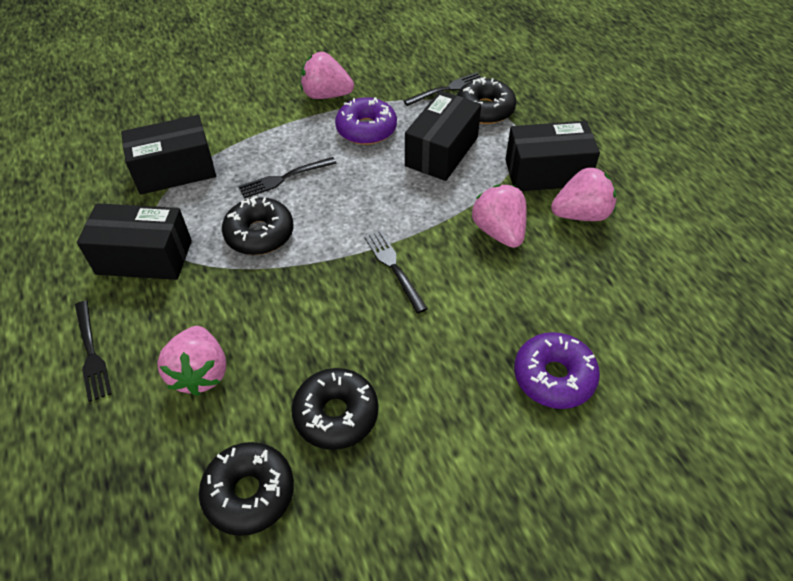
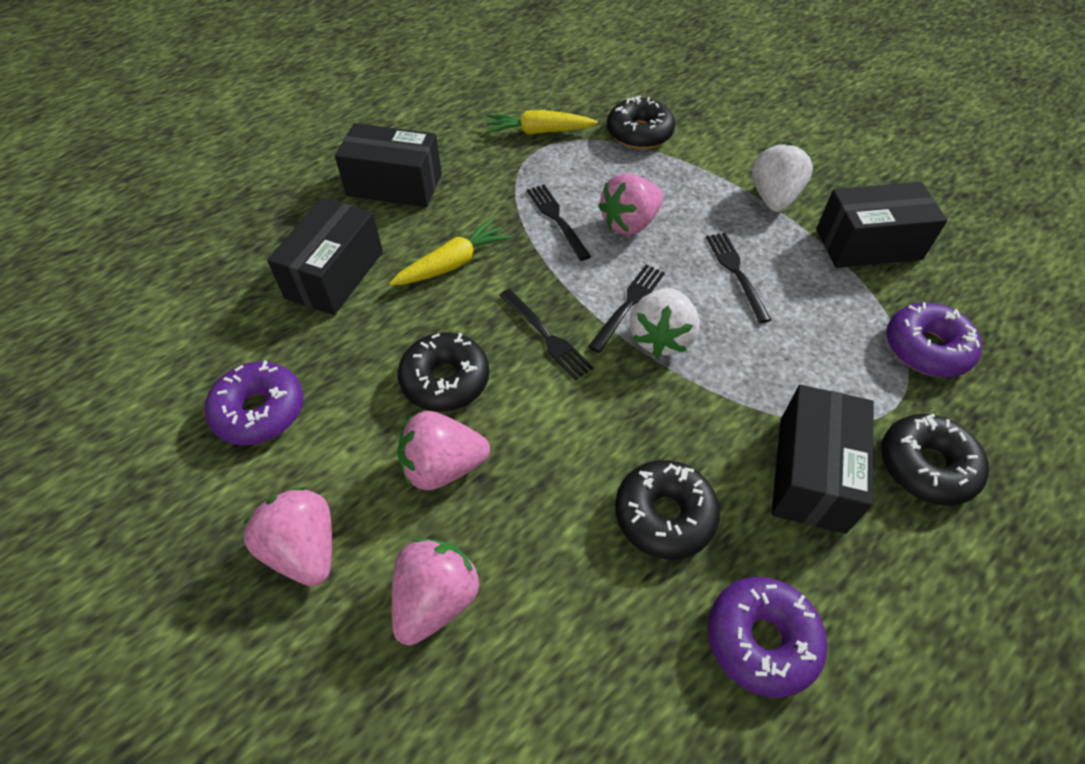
purple donut: [335,97,397,145] [514,332,600,409] = 2 -> [205,360,303,445] [708,577,827,698] [886,302,982,377] = 3
white strawberry: none = 0 -> [630,288,700,357] [751,143,813,212] = 2
yellow carrot: none = 0 -> [389,219,511,286] [486,110,598,134] = 2

